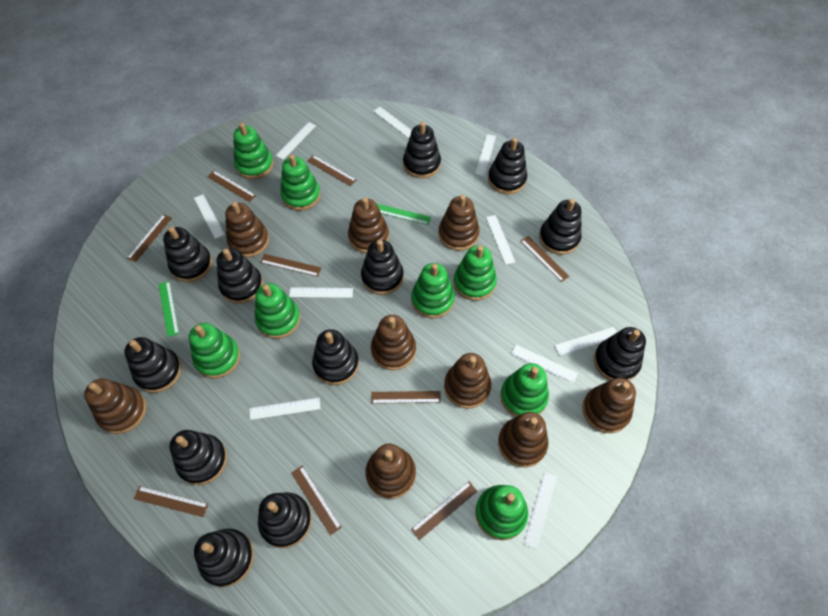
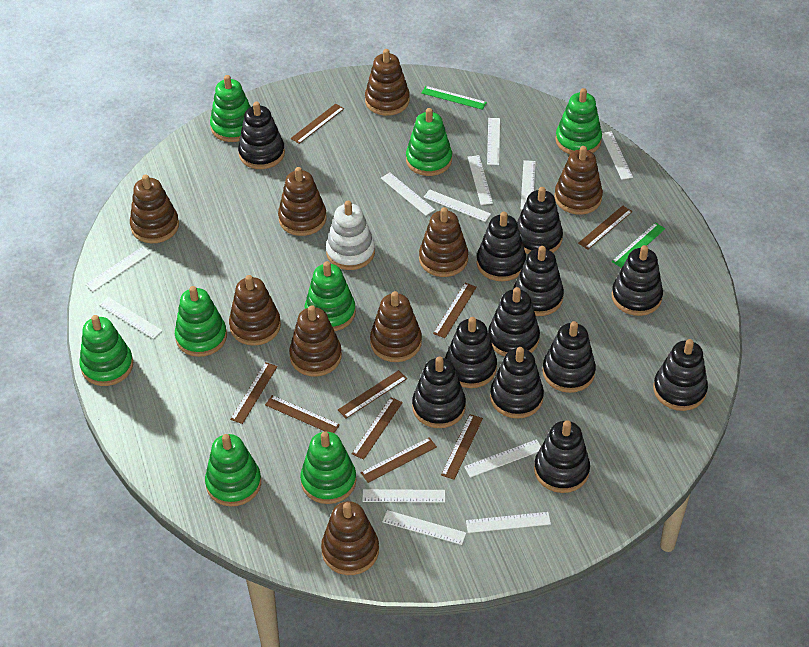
white ruler: [194,194,225,239] [250,398,321,420] [276,122,316,160] [289,287,353,298] [373,107,412,138] [475,134,496,176] [486,215,515,265] [511,345,578,383] [524,472,557,550] [554,327,617,356] = 10 -> [85,246,151,291] [99,297,163,339] [362,489,445,503] [381,173,435,216] [382,510,466,545] [424,189,491,222] [464,439,541,478] [466,512,551,533] [468,155,493,205] [487,118,500,165] [521,160,536,210] [602,131,633,180] = 12
white stacking toy: none = 0 -> [326,201,375,270] = 1

